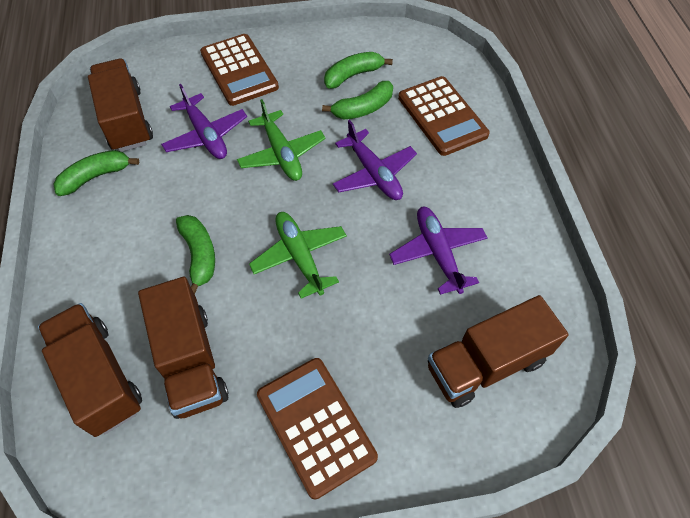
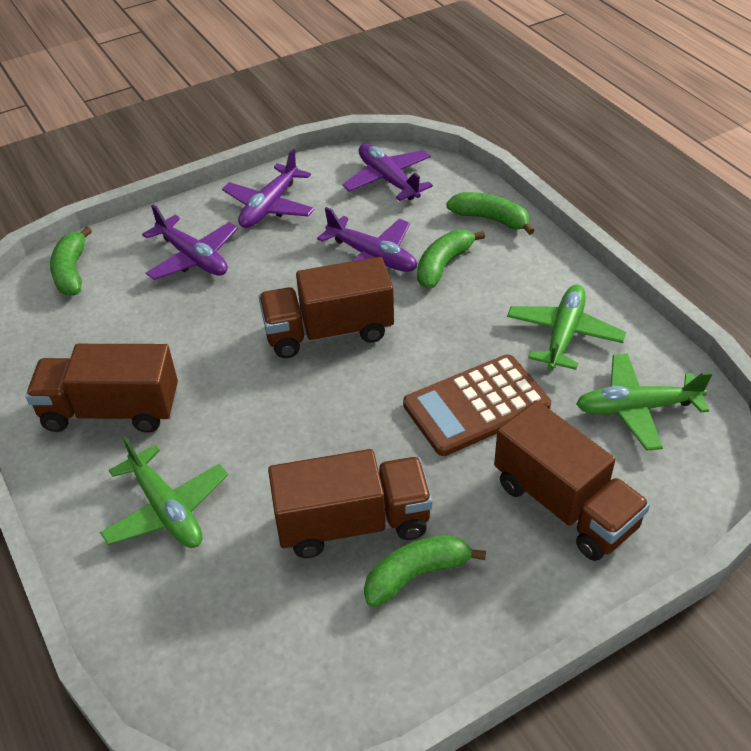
brown calculator: [200,34,279,106] [257,358,378,499] [398,76,490,156] = 3 -> [403,354,551,456] = 1
green plane: [237,99,326,181] [249,212,347,299] = 2 -> [100,436,228,548] [507,285,626,370] [576,354,712,451] = 3
purple plane: [161,84,247,159] [333,120,417,200] [389,207,487,295] = 3 -> [142,205,238,280] [222,149,315,228] [317,207,417,272] [342,144,433,201] = 4

